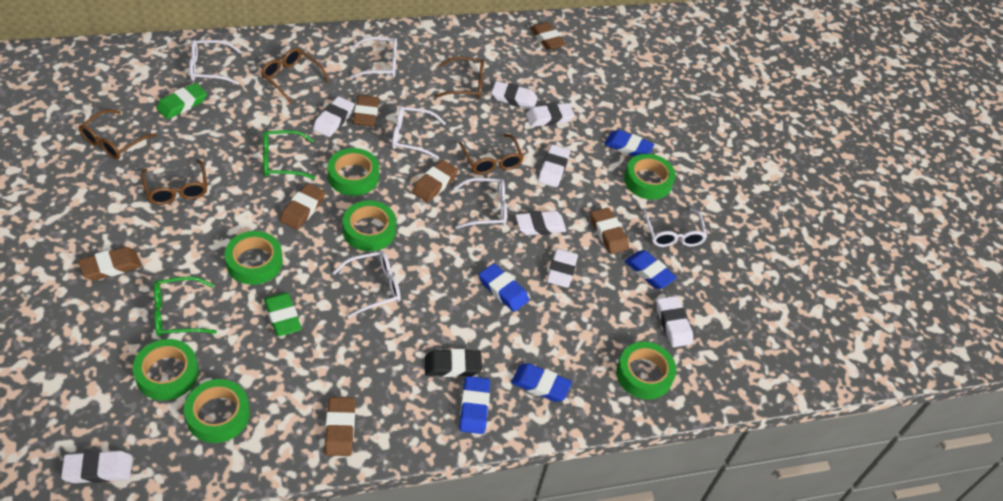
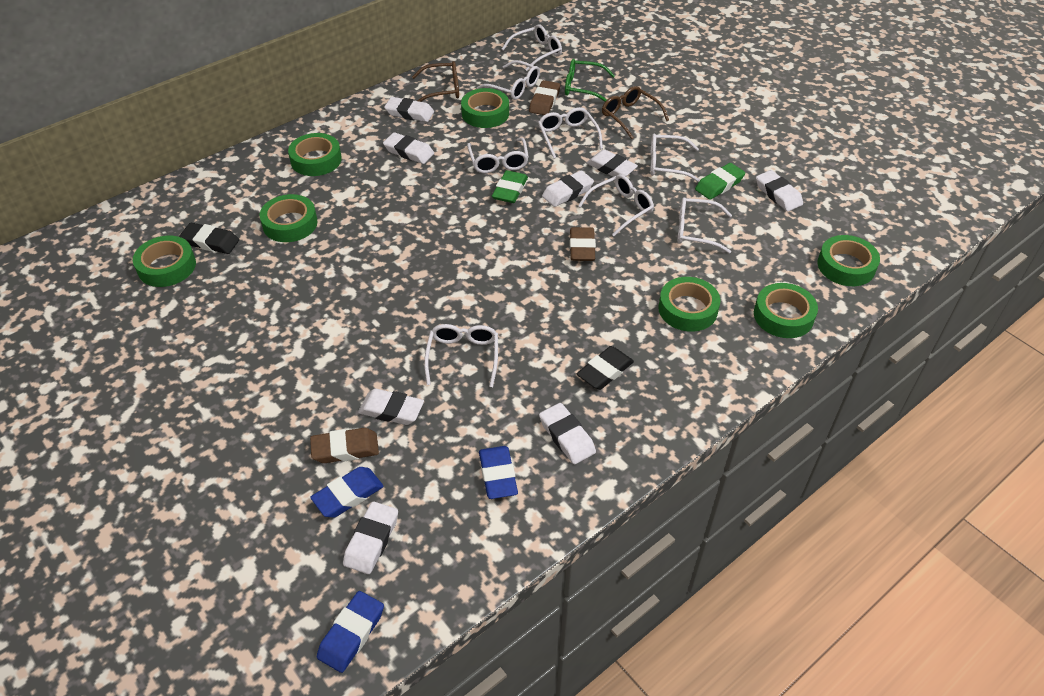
black eraser: [425,349,482,377] = 1 -> [179,223,239,254] [577,346,634,390] = 2
blue eraser: [459,376,490,434] [479,263,529,312] [511,363,572,402] [604,130,654,157] [625,250,677,289] = 5 -> [310,467,384,518] [317,591,384,673] [479,446,518,499] = 3
brown eraser: [78,247,141,281] [280,183,325,230] [325,397,355,456] [353,95,379,126] [412,160,458,202] [530,22,566,50] [590,208,629,254] = 7 -> [310,428,379,463] [529,80,560,115] [570,227,596,261] = 3
brown glasses: [79,109,157,159] [141,160,208,205] [261,48,330,104] [435,57,484,99] [458,134,524,175] = 5 -> [412,61,459,102] [602,86,669,139] = 2
green glasses: [154,277,217,337] [263,130,315,179] = 2 -> [565,59,615,102] = 1
white glasses: [189,40,241,85] [332,251,401,318] [350,37,397,78] [392,106,446,159] [454,178,507,229] [642,208,707,247] = 6 -> [424,324,498,387] [467,138,529,173] [477,60,540,100] [502,24,562,71] [538,107,603,159] [578,174,654,236] [650,134,700,183] [678,197,732,253] = 8

